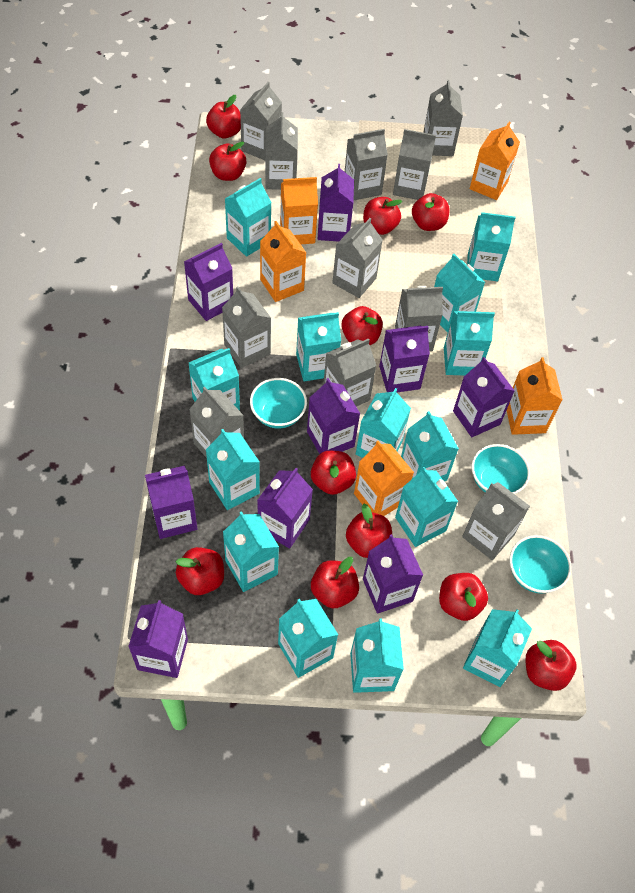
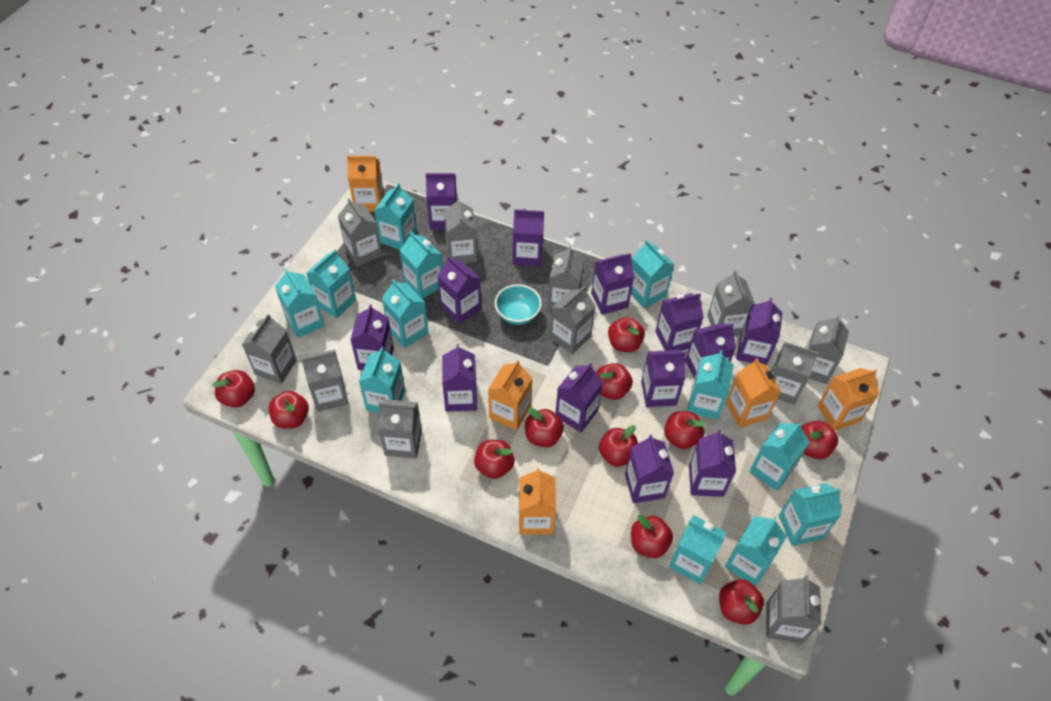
purple carton: [128,600,188,678] [145,466,198,539] [184,243,233,321] [258,468,313,549] [307,378,360,454] [318,164,354,242] [363,534,423,614] [379,326,430,392] [453,357,515,437] = 9 -> [350,304,394,370] [426,173,457,229] [437,256,481,324] [442,344,477,412] [513,209,544,267] [555,363,603,432] [591,253,635,315] [625,434,674,503] [641,350,686,407] [655,293,704,351] [685,323,736,379] [689,429,736,497] [737,298,783,365] = 13
turquoise bowl: [250,378,307,429] [472,444,530,494] [509,535,572,594] = 3 -> [495,284,542,325] = 1
turquoise carton: [189,348,240,410] [206,429,260,510] [223,511,279,592] [225,178,272,257] [278,599,338,678] [296,312,341,381] [350,619,404,693] [356,388,411,458] [395,467,458,547] [401,411,459,482] [434,254,485,332] [444,311,495,376] [463,609,532,687] [467,212,515,281] = 14 -> [275,268,325,338] [306,250,356,319] [359,347,405,413] [374,183,417,250] [381,279,429,348] [400,231,442,299] [631,240,674,308] [669,515,727,584] [687,350,734,419] [725,516,787,586] [749,422,810,491] [779,483,842,546] = 12

